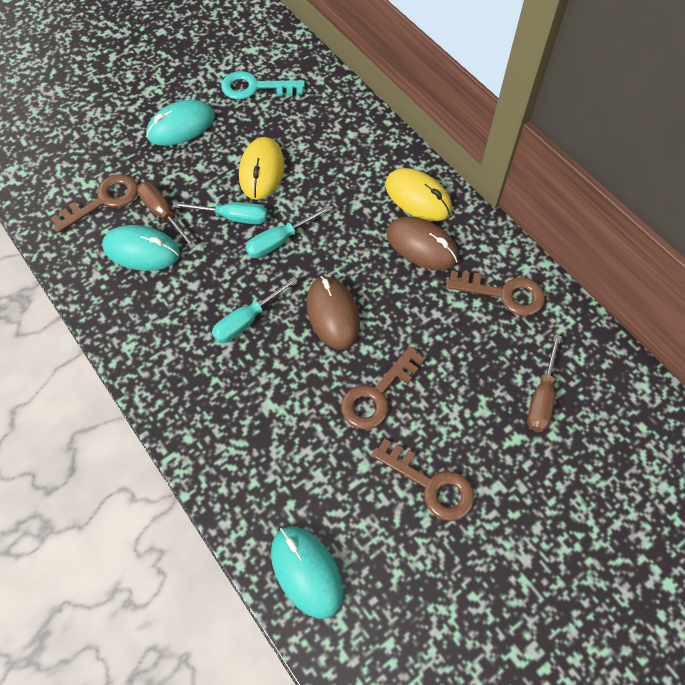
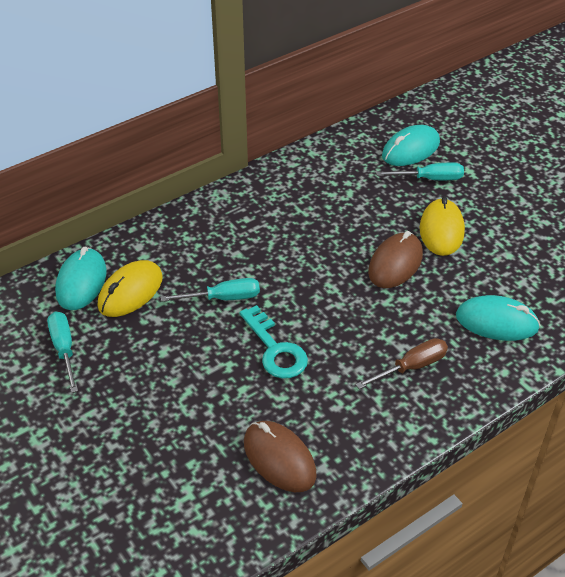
brown key: [51,174,138,232] [341,346,425,430] [372,439,474,521] [446,271,545,316] = 4 -> none = 0
brown screwdriver: [137,182,196,249] [527,334,561,432] = 2 -> [355,338,448,389] = 1

